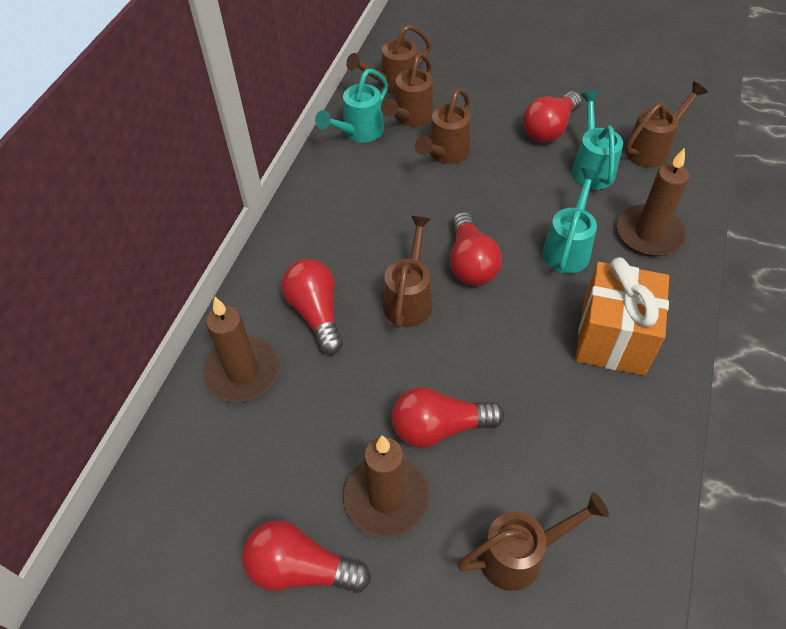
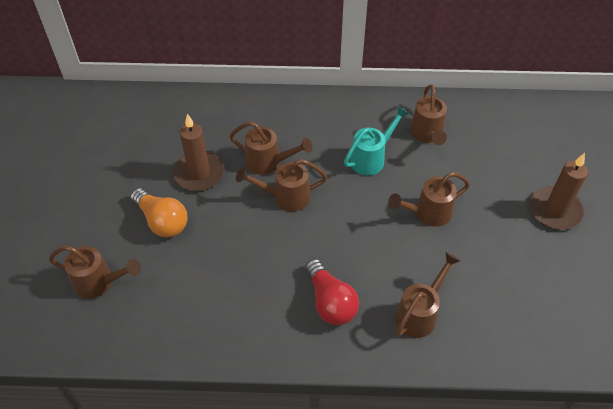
brown candle: [203,297,280,402] [344,435,430,537] [617,148,689,256] = 3 -> [173,114,225,191] [530,153,588,230] = 2
orange gift: [575,257,669,376] = 1 -> none = 0
orange light bulb: none = 0 -> [130,188,187,238] = 1
red light bulb: [242,520,371,593] [282,259,343,355] [391,387,504,448] [450,212,502,286] [523,91,581,143] = 5 -> [305,259,359,325] = 1
turquoise watering can: [315,69,388,142] [542,168,600,273] [572,91,623,189] = 3 -> [344,106,409,175] = 1

